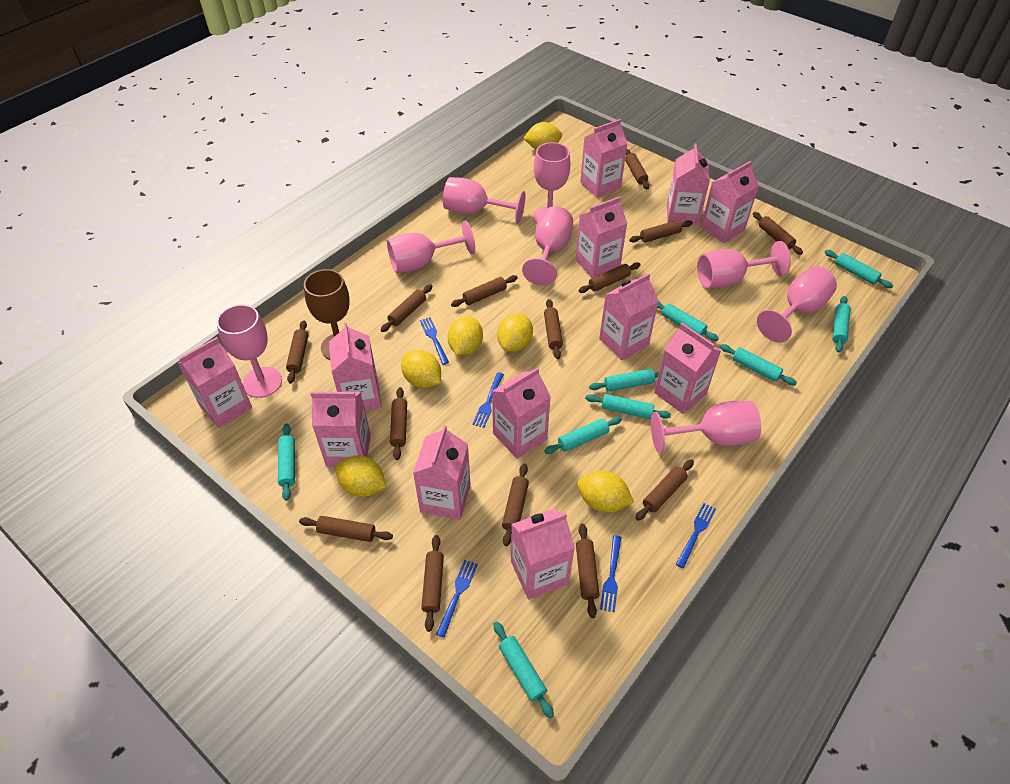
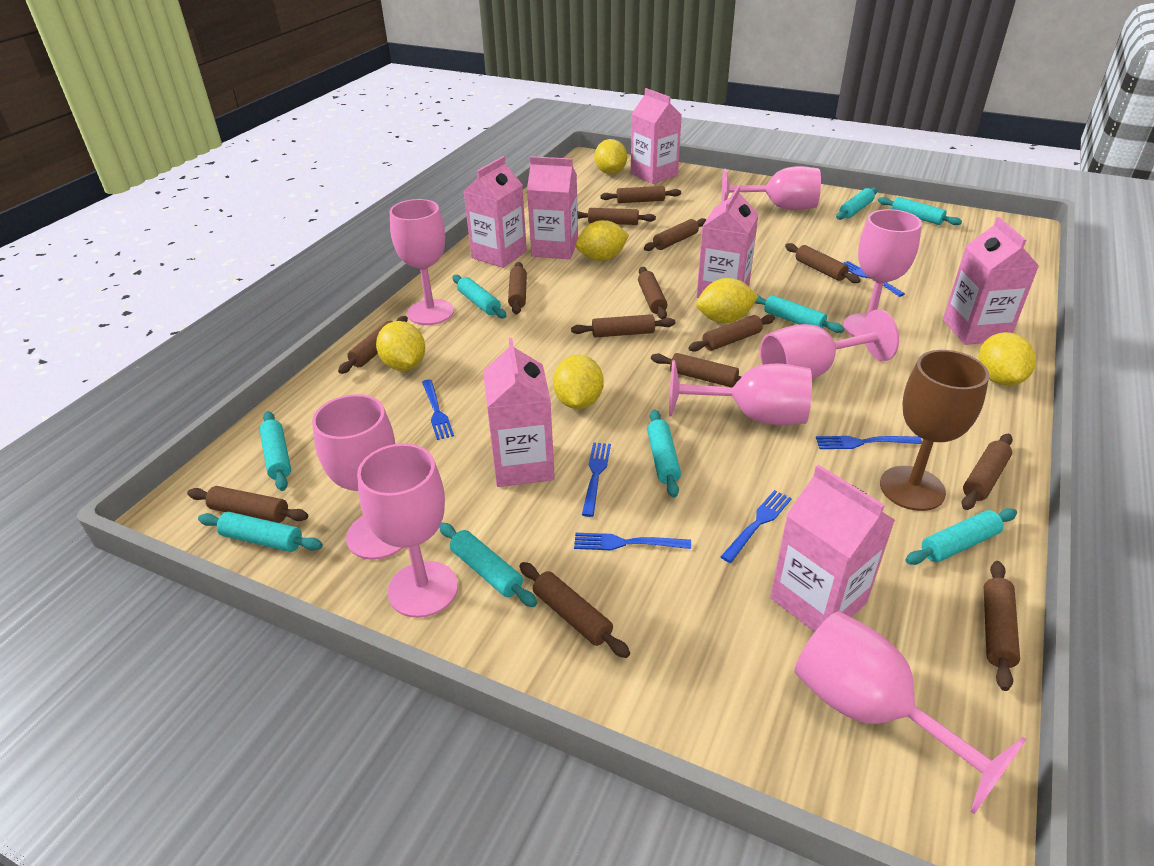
blue fork: [420,317,449,365] [436,560,478,638] [473,372,504,428] [600,535,622,612] [676,503,716,568] = 5 -> [422,379,454,440] [574,533,691,550] [582,442,611,517] [721,490,792,563] [816,436,922,449] [844,261,905,297] = 6
pink carton: [178,337,252,428] [310,392,371,467] [329,322,381,411] [413,425,471,520] [492,367,551,459] [511,508,575,600] [576,196,627,278] [580,119,628,198] [599,273,659,360] [654,323,721,414] [667,144,710,226] [701,161,759,243] = 12 -> [464,156,527,268] [483,338,555,487] [527,156,578,259] [631,88,682,184] [696,185,759,298] [770,465,895,632] [943,217,1039,345] = 7

